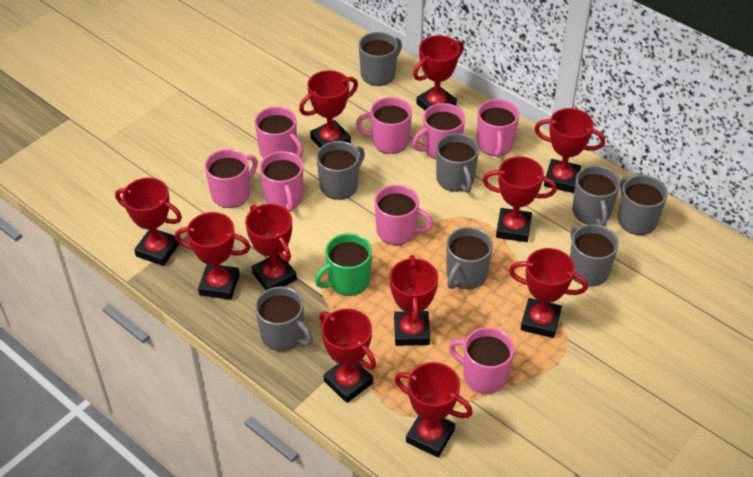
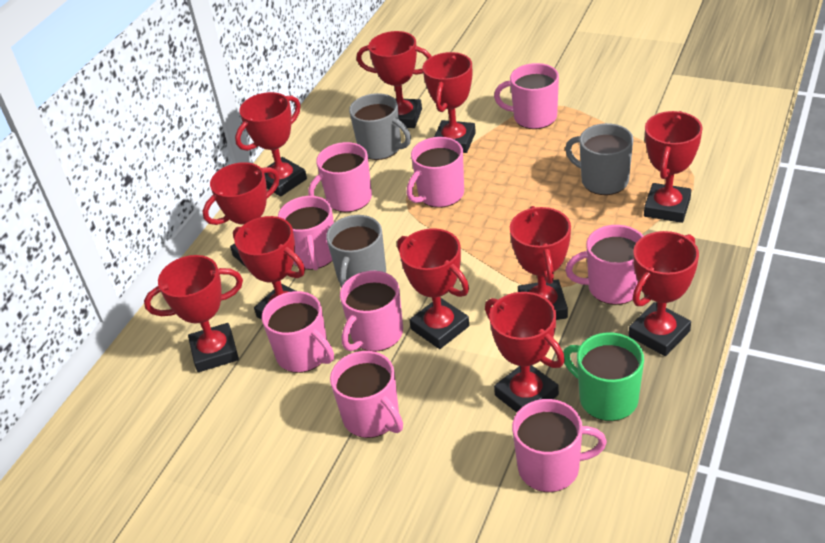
grey mug: [255,286,313,351] [316,141,365,200] [359,32,402,86] [436,133,479,193] [446,227,493,289] [570,224,619,286] [572,165,620,227] [618,175,668,235] = 8 -> [326,215,386,288] [349,93,411,160] [565,123,633,195] = 3
pink mug: [205,149,258,208] [255,106,304,159] [260,151,303,212] [356,97,412,154] [374,185,433,245] [412,103,465,159] [449,327,514,394] [477,99,519,158] = 8 -> [262,291,334,373] [278,196,334,270] [308,142,372,212] [330,351,403,438] [340,271,403,352] [406,137,464,208] [494,63,559,129] [512,399,607,492] [565,225,643,305] = 9

